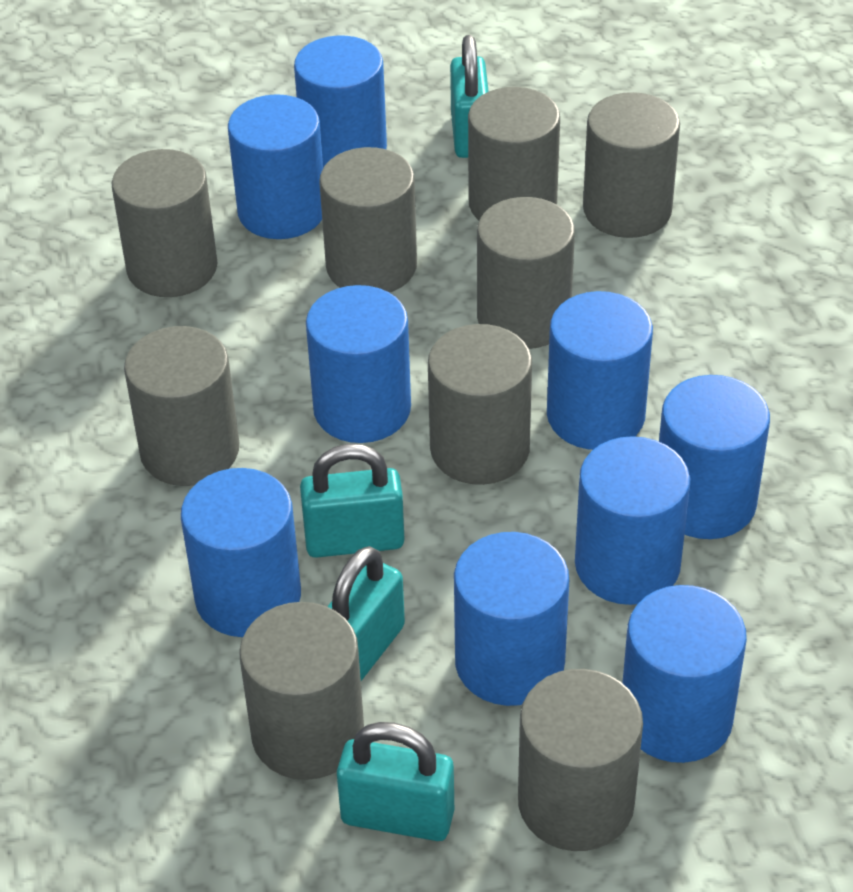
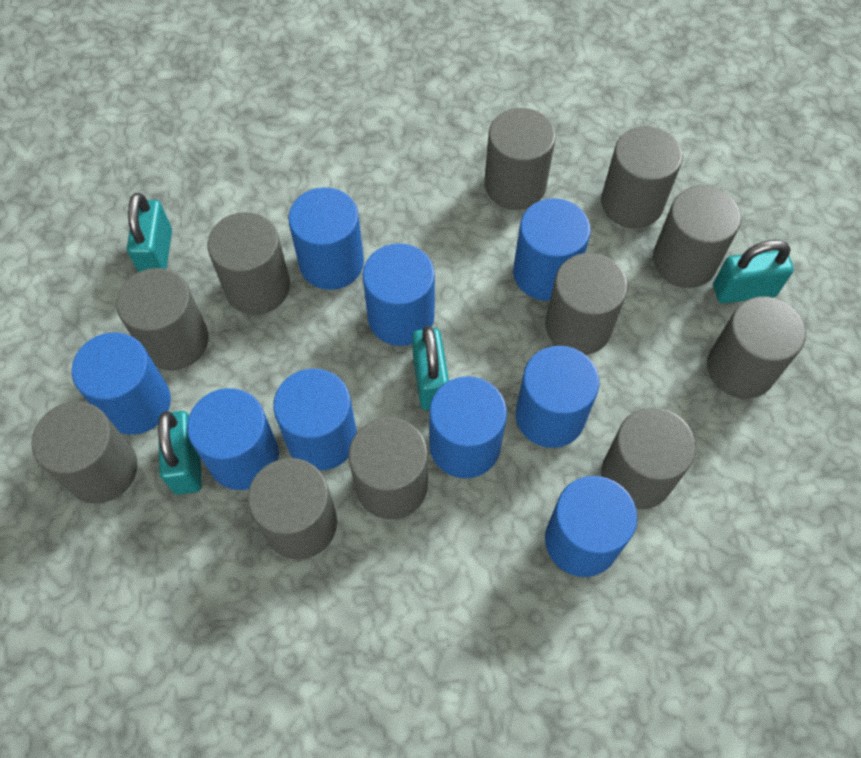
grey cylinder: [112,149,218,297] [124,326,239,486] [239,602,364,780] [319,147,417,293] [428,324,532,485] [468,87,560,220] [477,197,575,349] [518,669,643,851] [583,92,680,238] = 9 -> [31,402,138,503] [116,268,209,371] [207,212,290,315] [248,458,337,560] [349,418,428,519] [484,108,556,210] [545,253,628,355] [601,126,682,228] [602,407,696,509] [653,186,741,288] [707,296,806,399] = 11

